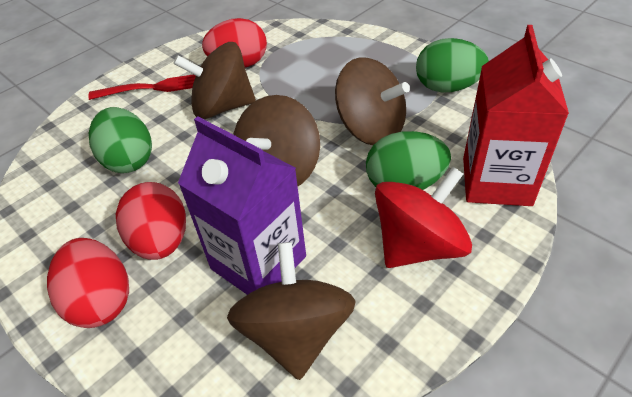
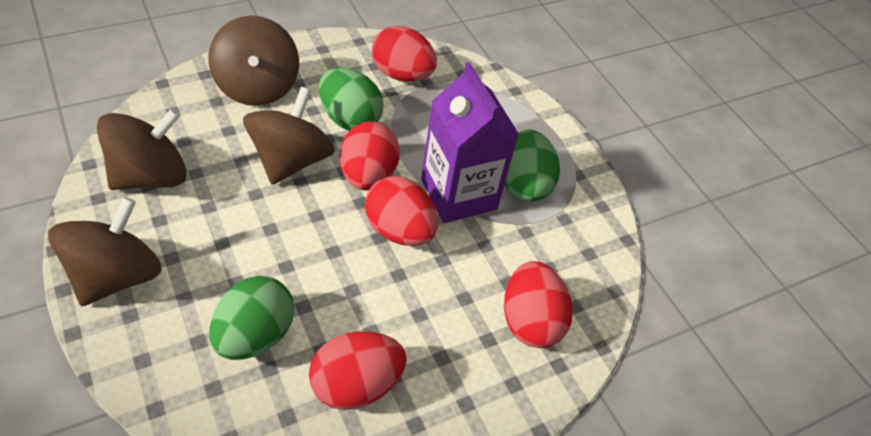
red carton: [463,25,569,206] = 1 -> none = 0
red egg: [47,238,129,328] [116,182,186,260] [202,18,267,67] = 3 -> [309,331,407,410] [340,121,400,190] [365,176,438,246] [372,26,437,82] [504,261,573,348] = 5
red fork: [88,74,196,100] = 1 -> none = 0
red spinning top: [375,167,472,268] = 1 -> none = 0

